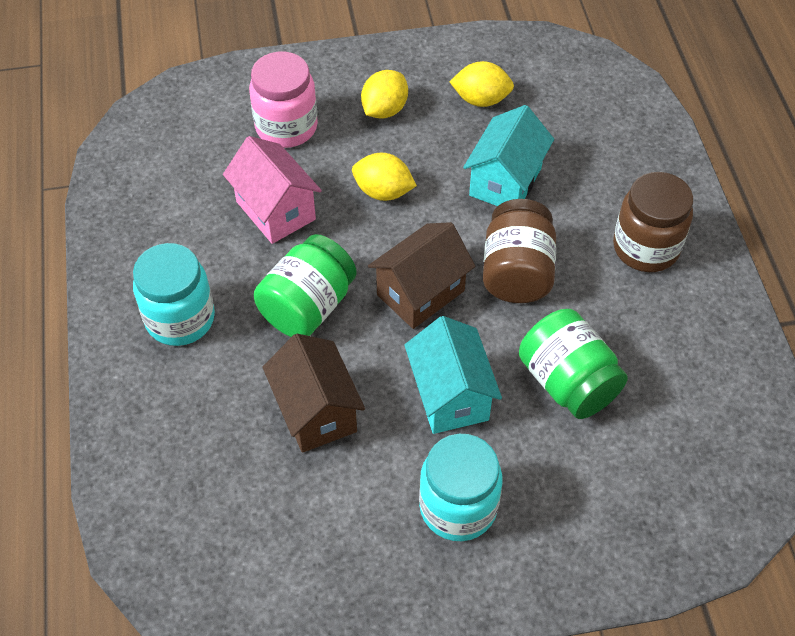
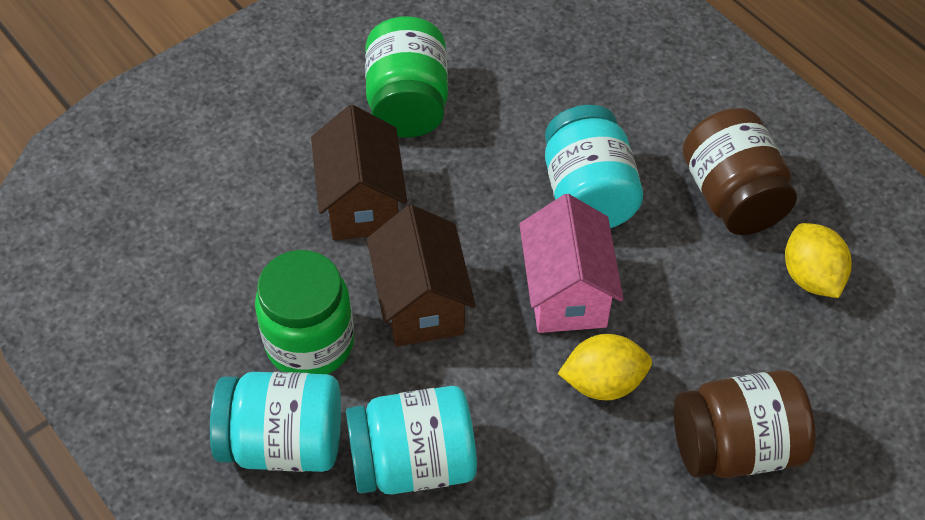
pink jar: [249,52,318,148] = 1 -> none = 0
turquoise house: [404,316,502,434] [463,105,554,206] = 2 -> none = 0
turquoise jar: [133,243,215,346] [419,434,503,541] = 2 -> [210,372,341,472] [346,386,477,495] [545,105,643,228] = 3
yellow lemon: [352,153,417,201] [361,70,408,119] [449,61,514,107] = 3 -> [558,334,652,400] [785,223,852,298] = 2

